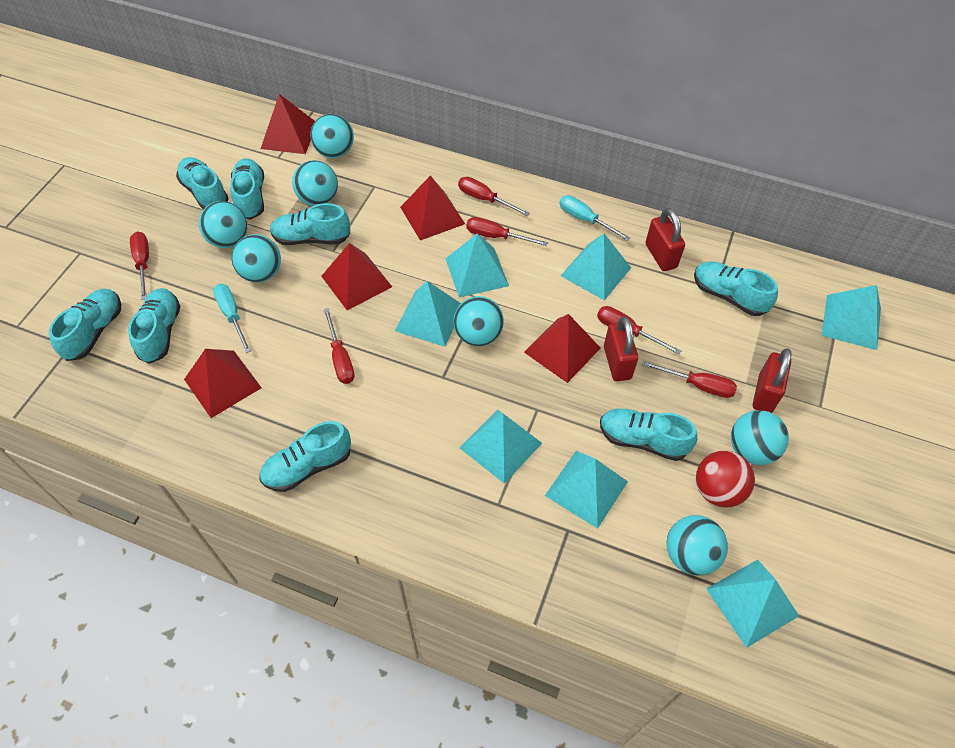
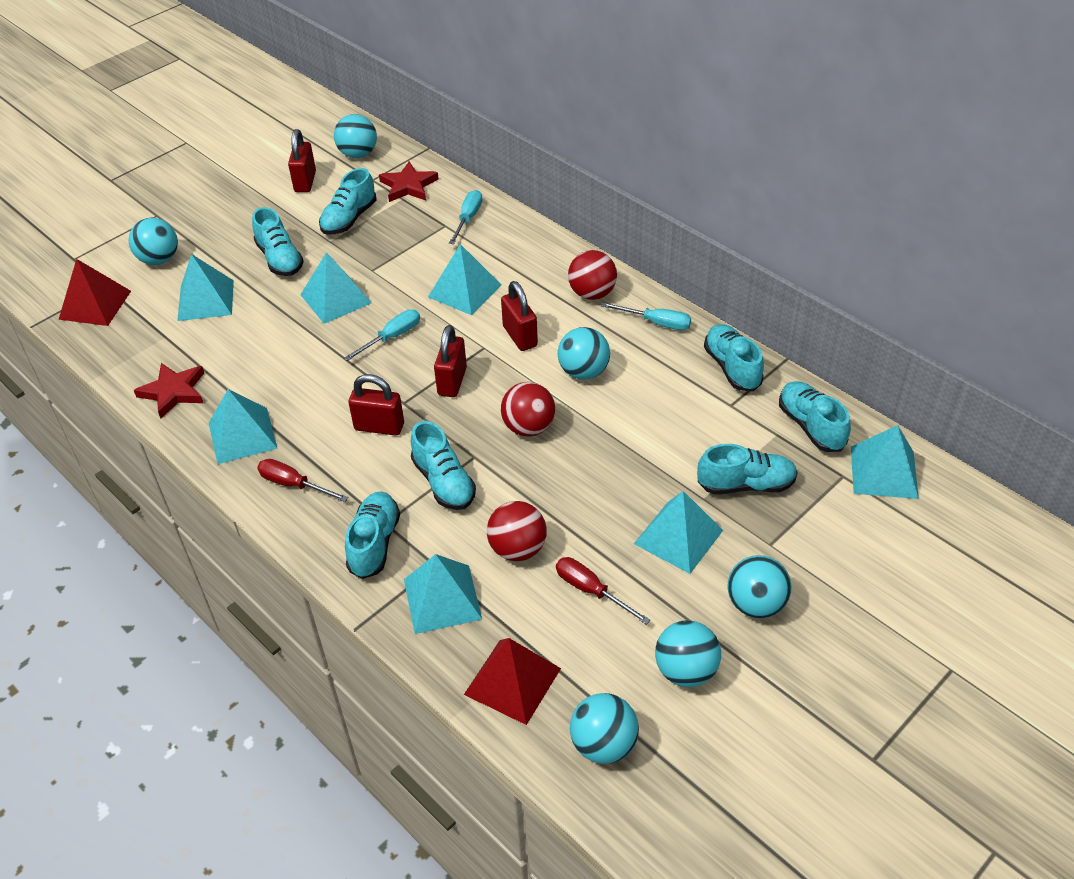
red ball: [696,450,755,508] = 1 -> [487,501,547,561] [501,382,555,436] [568,250,617,300] = 3
red padlock: [604,316,638,381] [645,208,685,271] [753,348,791,413] = 3 -> [288,129,316,192] [349,374,404,436] [434,325,467,397] [501,281,538,351] = 4
red pyramid: [184,349,262,418] [261,94,315,154] [321,243,392,310] [400,175,465,241] [524,314,600,383] = 5 -> [59,259,131,326] [464,638,561,725] = 2
red screwdriver: [130,232,149,300] [323,308,355,384] [458,177,530,216] [466,217,548,246] [597,306,681,355] [642,361,737,398] = 6 -> [257,459,348,502] [556,557,650,624] = 2
red star: none = 0 -> [134,363,204,418] [379,161,438,202] = 2
turquoise ball: [199,201,247,248] [231,234,281,283] [292,160,338,206] [310,114,354,158] [453,296,504,346] [667,515,728,575] [731,410,789,465] = 7 -> [129,218,178,265] [334,114,377,158] [558,327,610,380] [570,693,639,764] [655,620,721,687] [727,555,792,618] = 6
turquoise screwdriver: [213,284,251,353] [559,195,631,241] = 2 -> [344,309,420,361] [449,190,482,244] [601,302,691,330] = 3
turquoise shoe: [49,289,122,361] [128,288,180,364] [176,157,229,209] [230,158,264,220] [259,421,351,492] [270,203,350,245] [600,409,697,461] [694,261,778,316] = 8 -> [252,207,304,276] [319,168,376,235] [345,491,400,579] [411,421,476,510] [697,444,798,494] [704,324,764,391] [779,381,851,452] = 7

